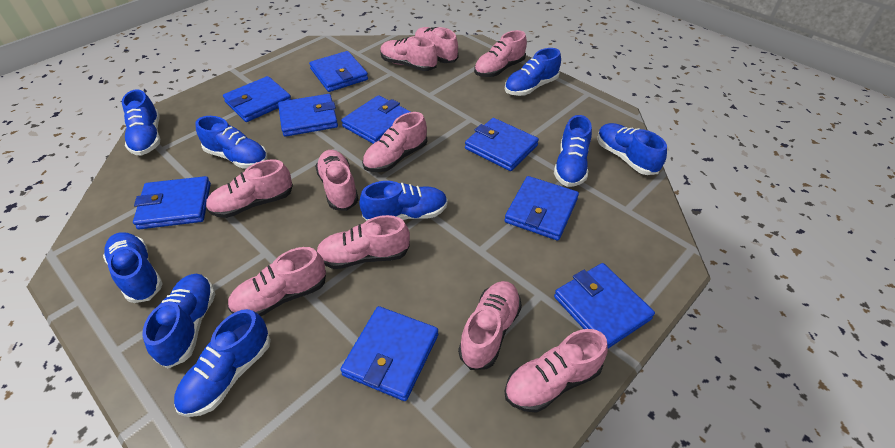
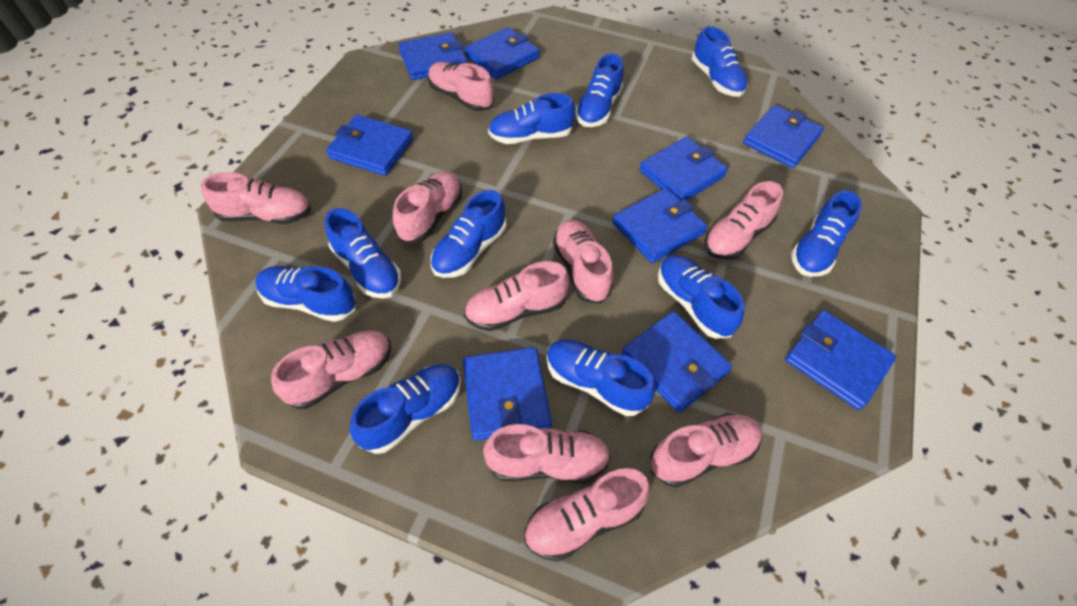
blue shoe: [103,232,163,303] [122,89,160,156] [143,274,215,368] [174,309,271,417] [195,116,267,169] [359,181,448,221] [505,48,561,96] [554,115,592,187] [597,123,667,175] = 9 -> [255,266,356,322] [325,208,401,299] [350,364,461,454] [431,190,506,278] [488,93,575,144] [546,340,655,416] [575,53,624,127] [658,255,745,339] [692,26,748,97] [791,190,862,277] = 10

